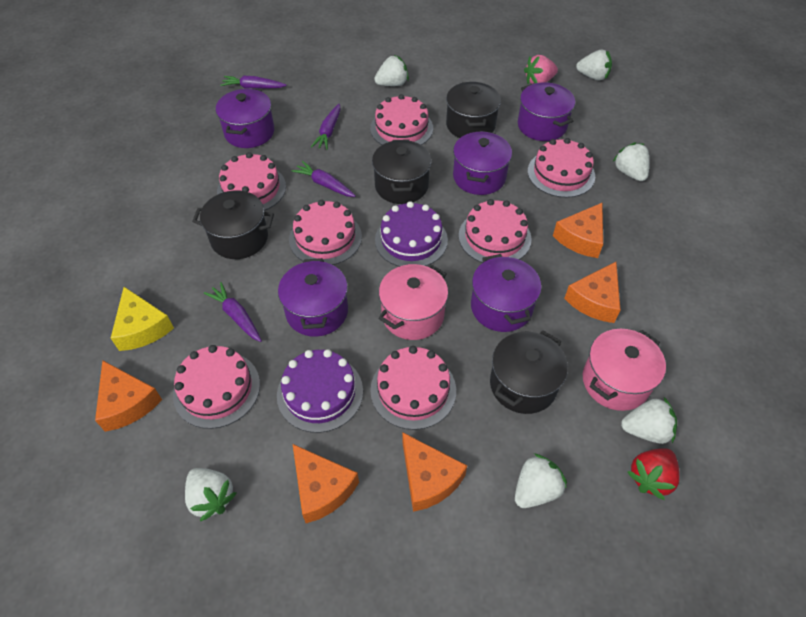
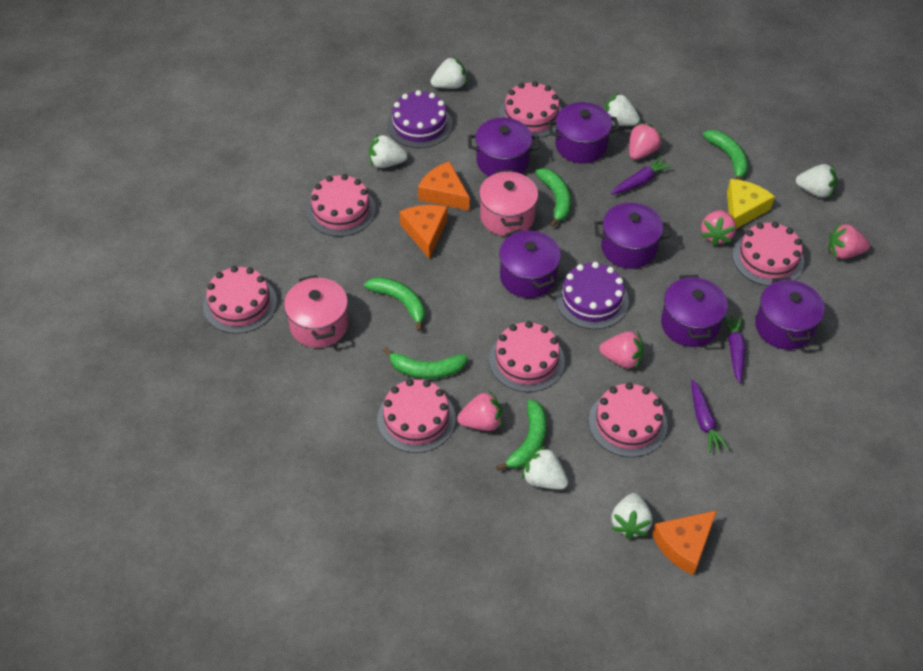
black pot: [192,191,274,259] [372,140,431,204] [446,82,501,138] [490,331,568,414] = 4 -> none = 0
green banana: none = 0 -> [364,277,425,331] [383,347,468,379] [496,400,547,471] [535,168,571,227] [703,130,748,180] = 5
orange cheese: [95,360,162,432] [293,444,359,523] [402,432,467,512] [553,203,603,258] [564,262,621,323] = 5 -> [400,205,448,259] [418,161,470,211] [652,510,717,575] = 3
pink strawberry: [524,55,558,84] = 1 -> [457,391,502,431] [599,331,643,369] [629,123,662,160] [701,210,736,246] [828,223,870,259] = 5
purple carrot: [204,282,262,342] [220,75,287,89] [292,161,356,197] [311,104,341,150] = 4 -> [611,156,672,195] [691,379,729,453] [724,315,745,383] = 3
purple pot: [216,89,274,148] [278,258,348,337] [453,131,512,195] [471,254,541,332] [518,82,575,141] = 5 -> [468,117,539,177] [499,229,561,298] [548,102,619,163] [594,202,671,269] [661,275,728,347] [755,277,824,350] = 6
red strawberry: [627,448,679,500] = 1 -> none = 0

